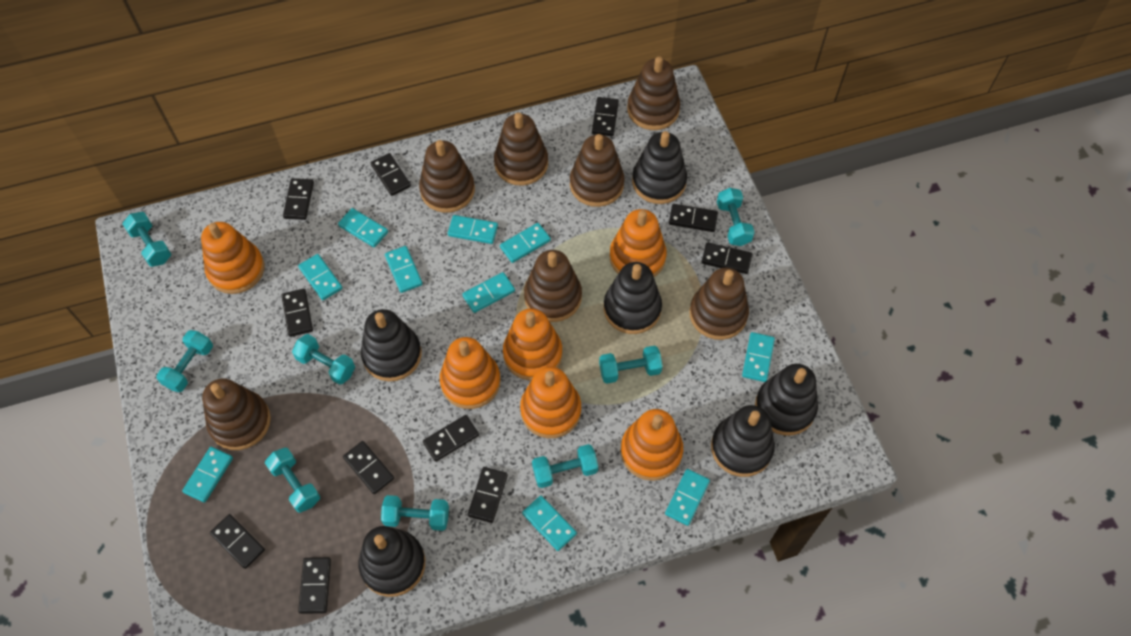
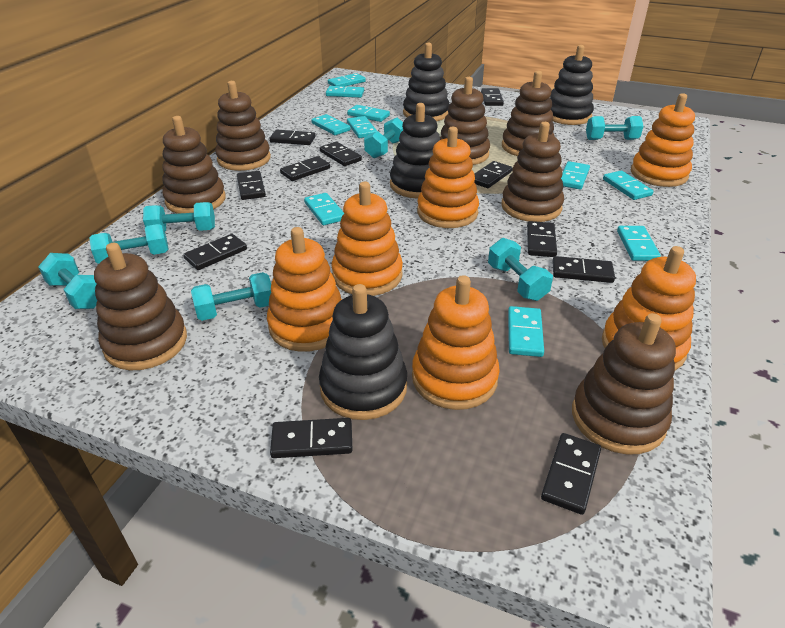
black stacking toy: [359,526,425,597] [361,309,422,381] [604,262,662,334] [632,131,687,204] [711,405,775,477] [755,364,818,436] = 6 -> [319,284,407,420] [390,103,440,199] [403,43,449,121] [550,45,594,125] = 4
turquoise dumbbell: [122,212,171,267] [156,330,213,392] [265,448,320,513] [292,334,355,385] [381,495,449,531] [532,444,598,488] [599,346,663,384] [717,188,755,246] = 8 -> [38,253,97,309] [89,224,169,264] [143,202,215,231] [191,272,271,321] [364,117,403,158] [488,238,553,301] [586,116,643,140] = 7

